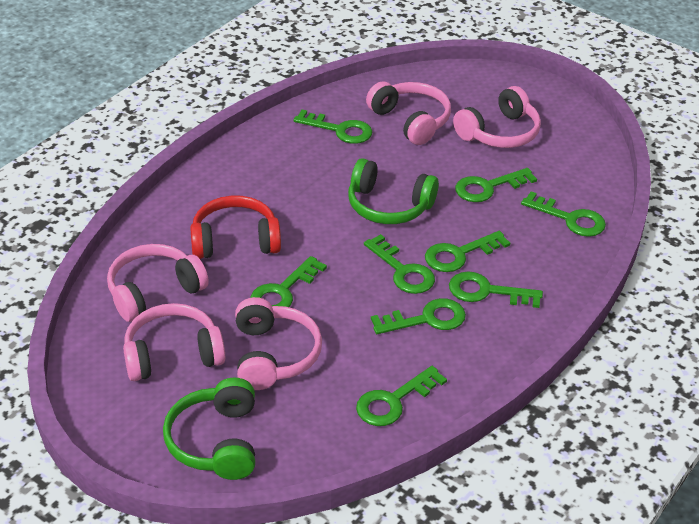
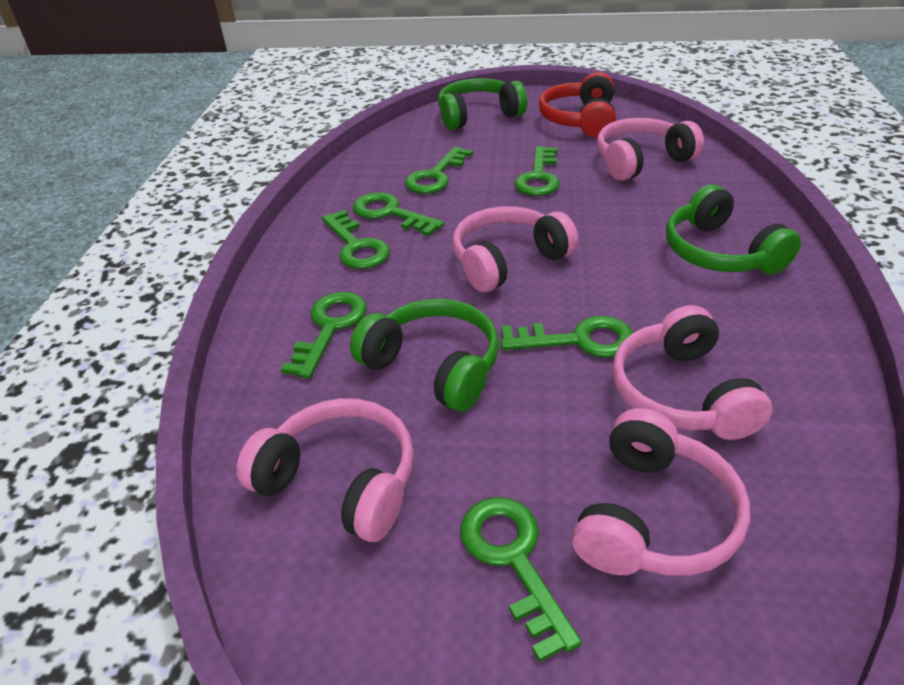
green headphones: [163,378,255,480] [348,158,439,224] = 2 -> [350,299,499,412] [438,78,527,130] [666,184,801,274] = 3
green key: [250,256,327,307] [293,109,372,144] [356,366,447,426] [364,234,435,294] [371,298,466,334] [425,231,510,272] [449,272,543,308] [455,168,537,202] [521,191,606,237] = 9 -> [281,292,367,379] [322,210,390,269] [353,192,444,236] [405,147,473,194] [460,497,582,662] [500,316,633,358] [514,146,560,196] = 7

